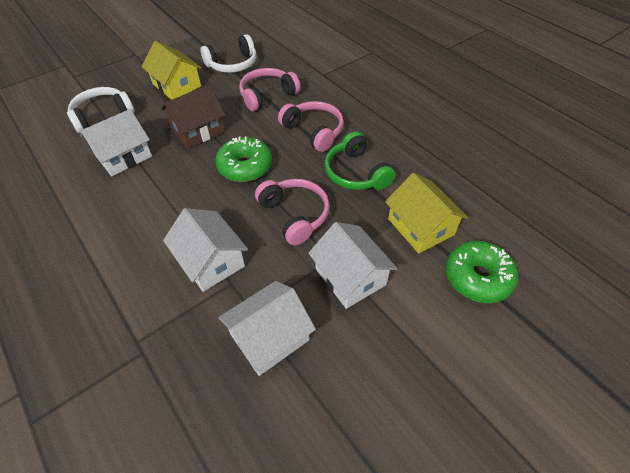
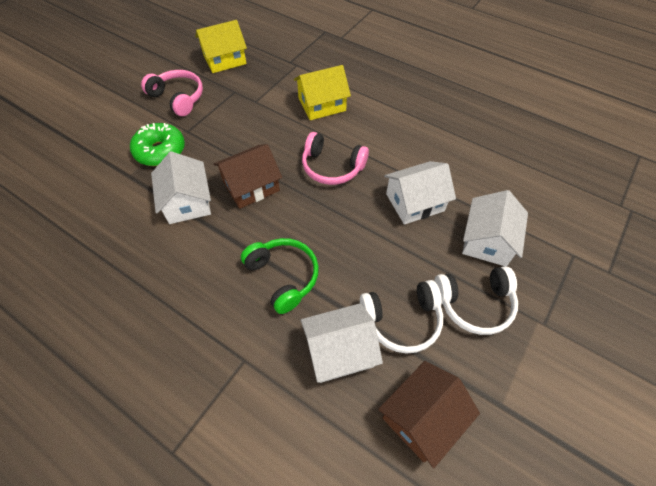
brown house: [161,85,226,148] = 1 -> [214,144,282,209] [378,361,480,468] = 2
green donut: [215,137,272,182] [446,241,518,303] = 2 -> [130,123,185,166] = 1
pink headphones: [239,68,301,111] [255,179,329,245] [278,101,344,152] = 3 -> [141,70,203,116] [302,132,369,185] = 2

